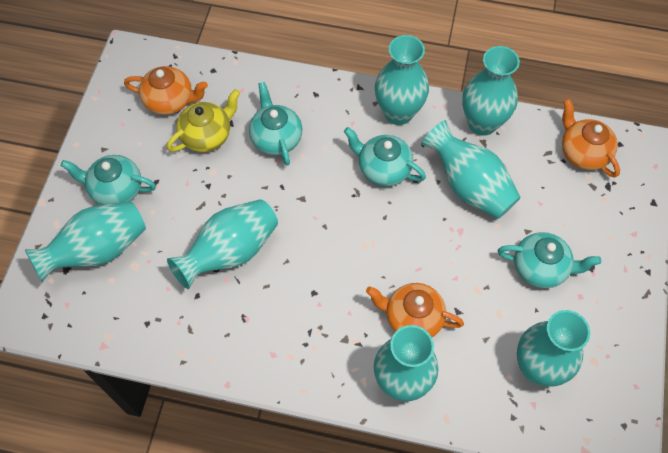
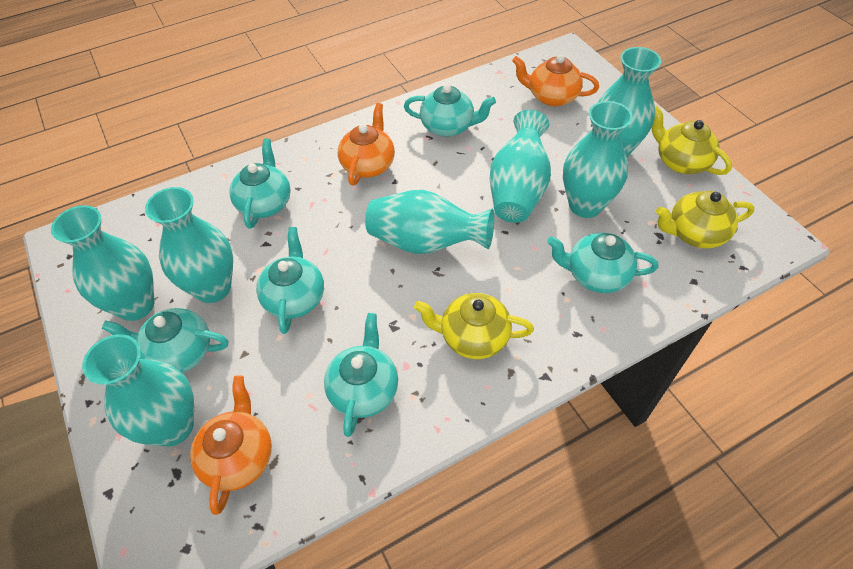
turquoise teapot: [61,155,156,205] [249,82,302,165] [344,127,426,186] [498,232,601,288] = 4 -> [101,308,228,373] [229,138,291,229] [256,227,324,334] [324,313,398,437] [404,84,496,137] [547,232,659,293] = 6
yellow teapot: [167,89,240,152] = 1 -> [414,293,534,359] [652,106,732,175] [656,191,755,249] = 3

